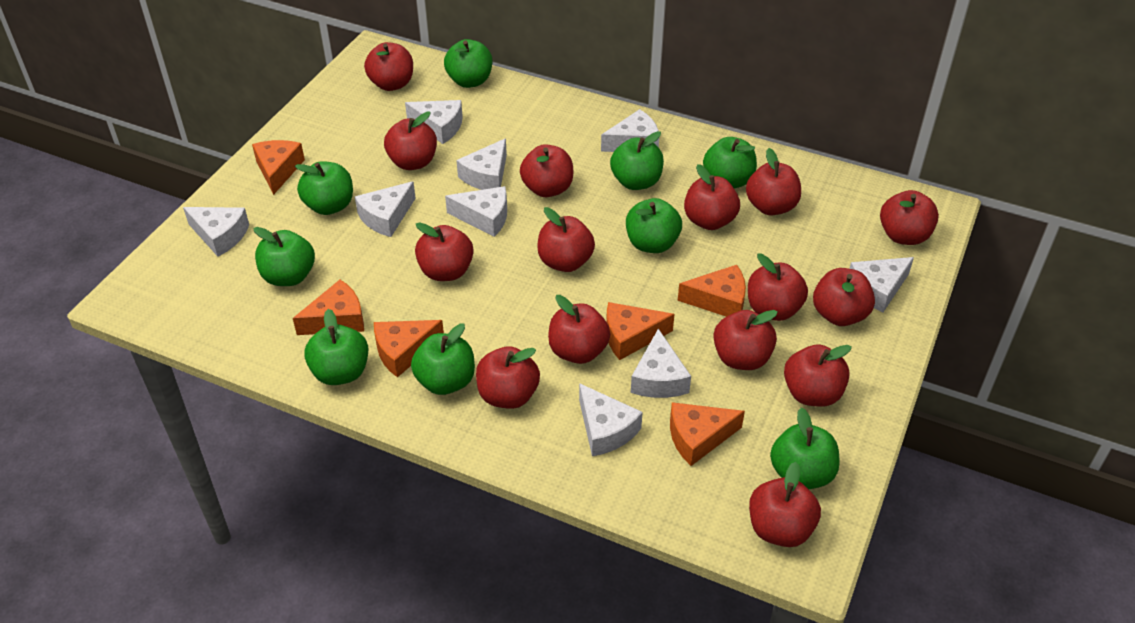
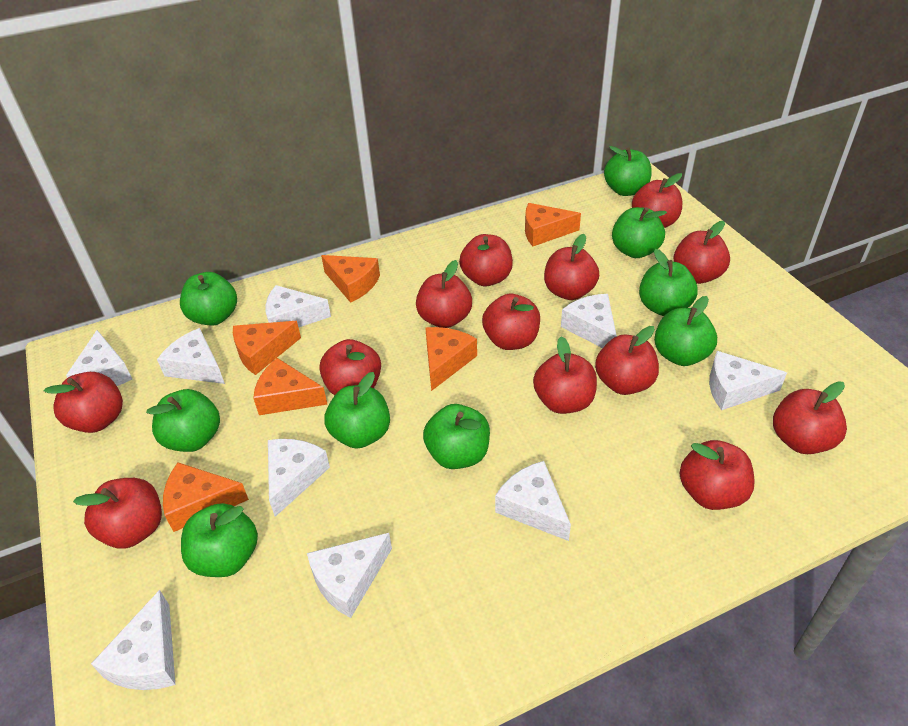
red apple: [364,42,413,91] [384,111,437,170] [415,222,474,281] [476,346,540,409] [520,144,573,197] [537,207,595,272] [548,295,610,364] [684,164,740,230] [713,310,777,370] [746,148,801,215] [748,254,808,321] [749,462,821,547] [784,344,852,407] [813,268,875,326] [880,190,939,245] = 15 -> [44,372,123,433] [73,478,162,549] [319,339,381,395] [416,260,472,328] [459,234,513,286] [482,294,540,350] [533,336,597,414] [544,234,599,300] [595,326,659,395] [632,173,682,228] [673,221,730,284] [679,440,755,510] [773,381,847,454] = 13

